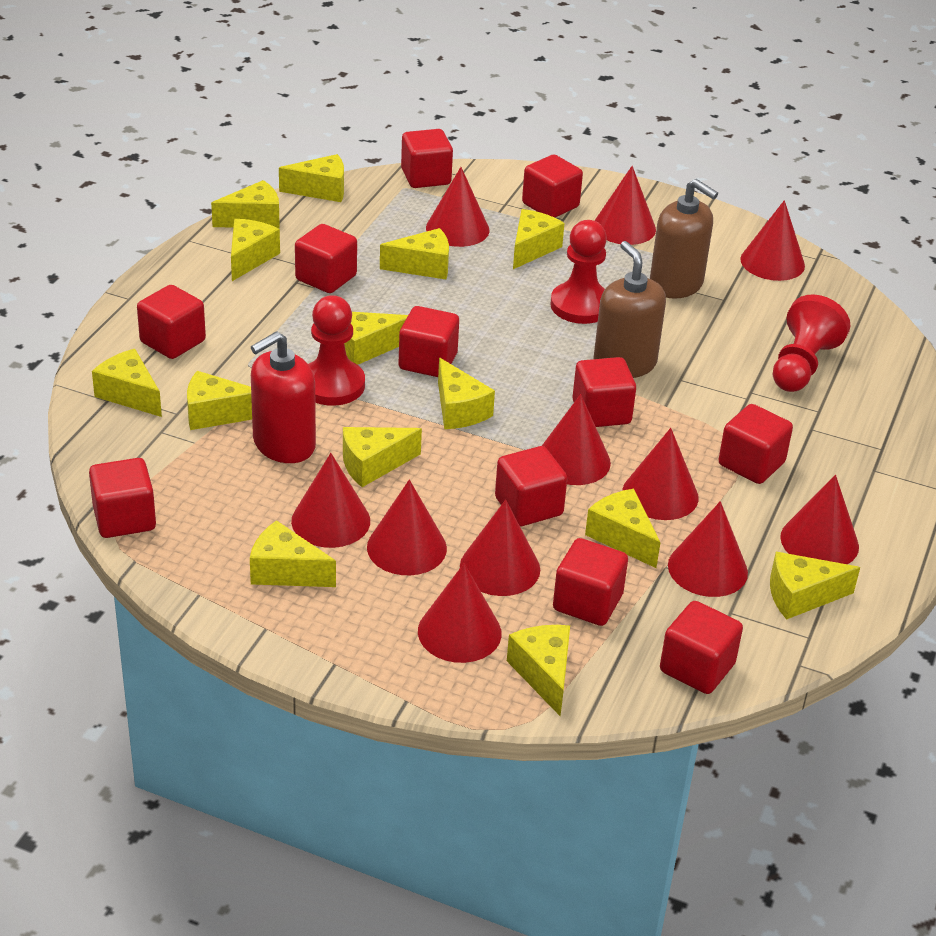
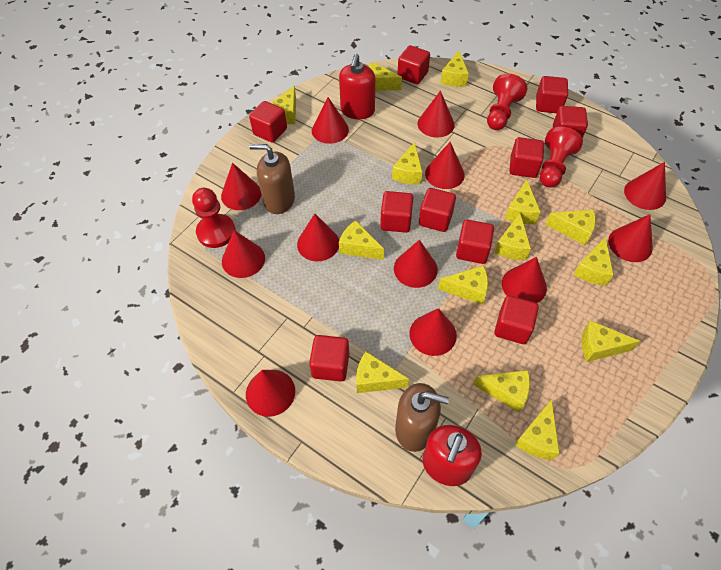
red cone: [291,453,370,548] [367,480,447,575] [418,563,502,663] [426,167,490,247] [460,500,540,596] [542,394,611,485] [594,166,656,245] [622,428,699,520] [668,501,748,597] [740,200,805,281] [780,475,859,564] = 11 -> [221,163,261,210] [222,230,265,278] [246,370,295,417] [297,214,339,261] [312,97,349,144] [394,240,438,288] [409,308,457,356] [417,90,455,138] [425,142,465,189] [502,257,547,303] [608,214,653,262] [624,162,666,210] = 12
red cube: [89,458,156,538] [137,285,206,359] [295,224,357,293] [399,306,459,377] [401,129,453,188] [495,446,567,526] [522,155,583,218] [553,538,628,626] [573,357,636,427] [660,601,743,694] [718,404,793,484] = 11 -> [249,101,287,143] [309,335,349,382] [380,191,413,233] [398,45,430,84] [419,188,456,232] [456,219,494,264] [494,295,539,344] [509,137,544,178] [536,76,568,113] [553,106,588,139] = 10
red soap dispenser: [251,331,316,463] = 1 -> [339,54,375,119] [423,425,482,486] = 2

